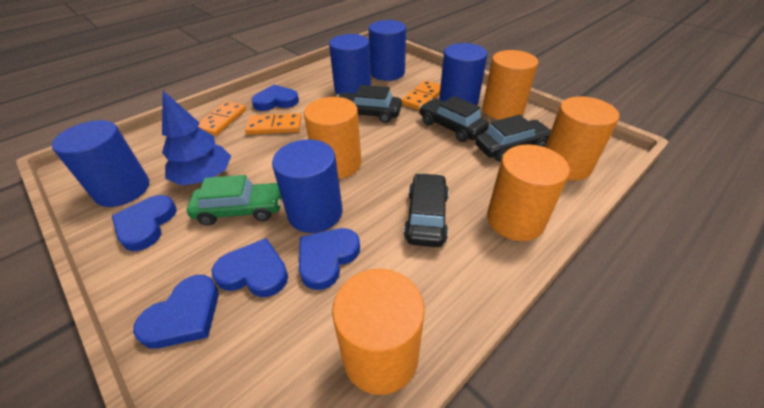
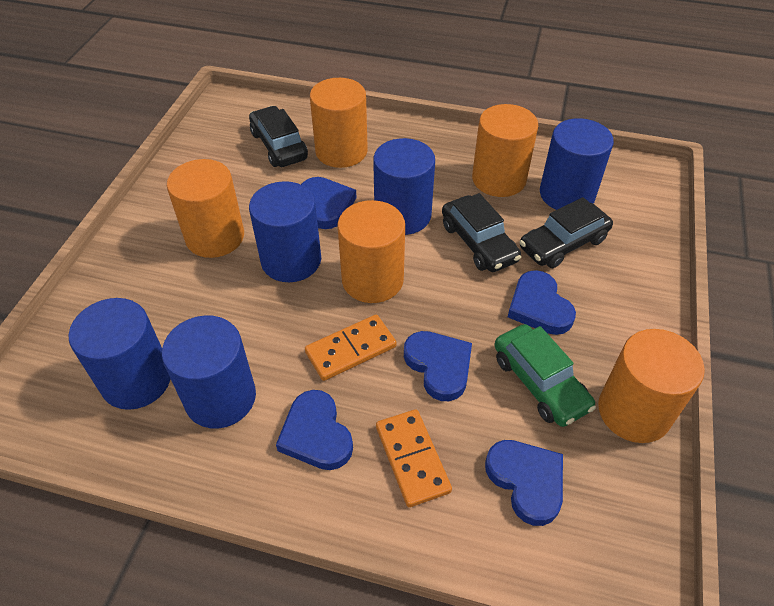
black car: [337,85,402,123] [404,173,449,247] [419,96,489,142] [475,115,551,162] = 4 -> [249,106,308,167] [442,193,521,272] [520,197,613,268] = 3
blue tree: [162,91,231,186] = 1 -> none = 0
orange domino: [198,102,246,136] [245,113,302,135] [401,80,441,111] = 3 -> [305,315,396,381] [376,409,452,507] = 2

